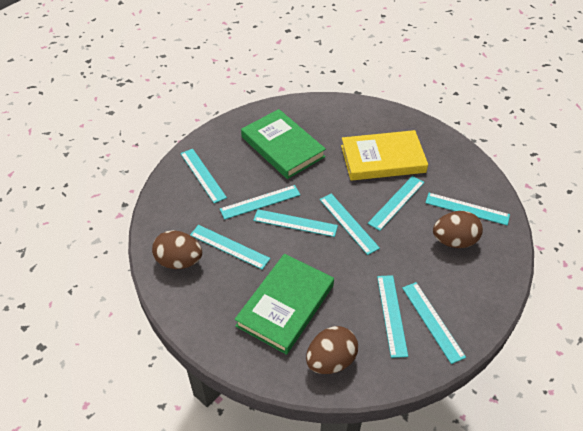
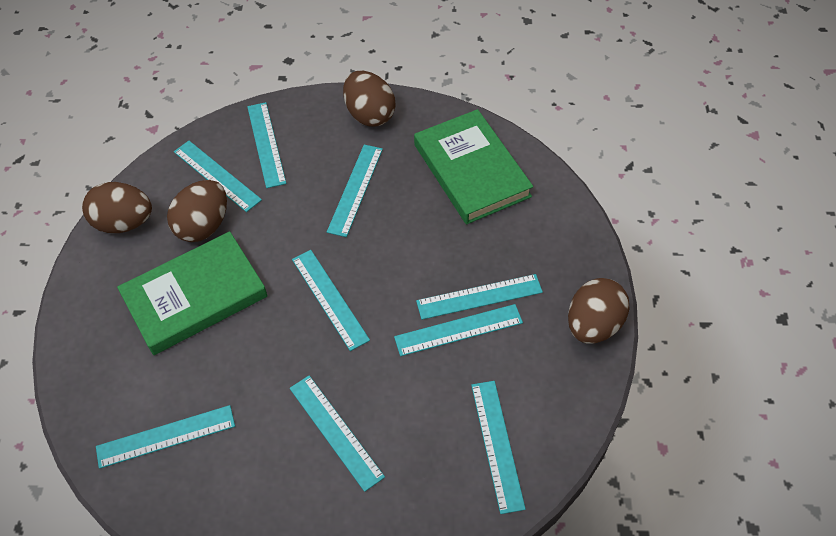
brown egg: [152,230,202,269] [306,326,358,374] [433,211,483,248] = 3 -> [82,182,152,233] [167,180,227,242] [343,71,395,127] [568,278,630,344] = 4
yellow book: [341,130,428,181] = 1 -> none = 0

